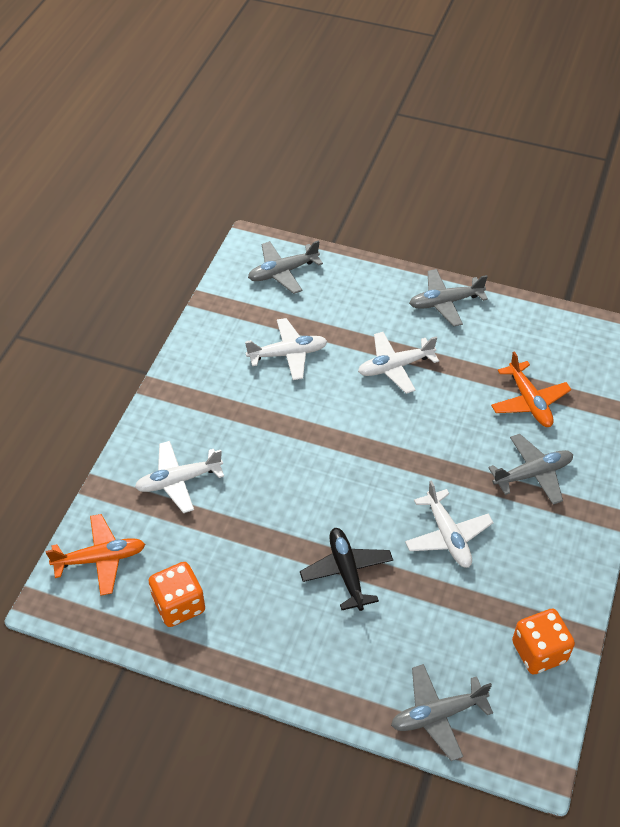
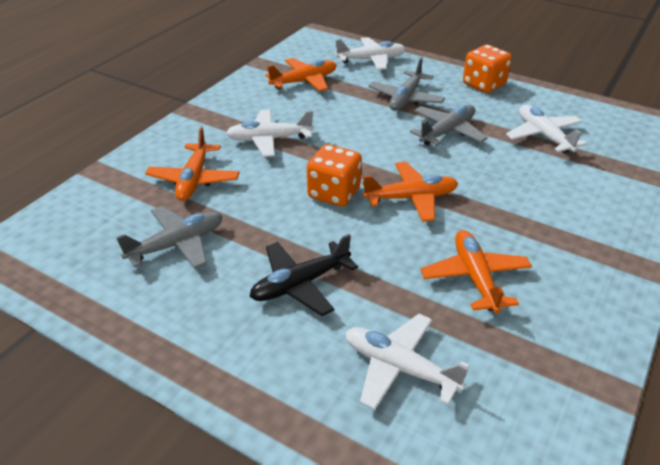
grey plane: [248,240,323,294] [391,664,493,761] [409,269,488,327] [488,434,573,505] = 4 -> [116,206,222,269] [368,57,445,111] [410,105,488,146] = 3
orange plane: [46,514,145,596] [491,351,571,427] = 2 -> [145,127,240,201] [265,58,336,91] [362,162,458,222] [421,230,532,313] = 4

